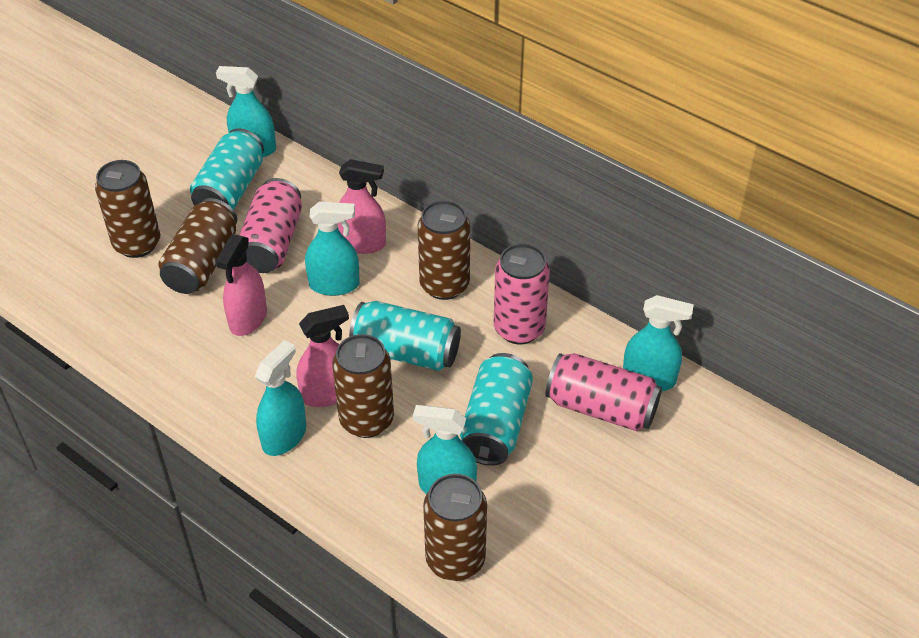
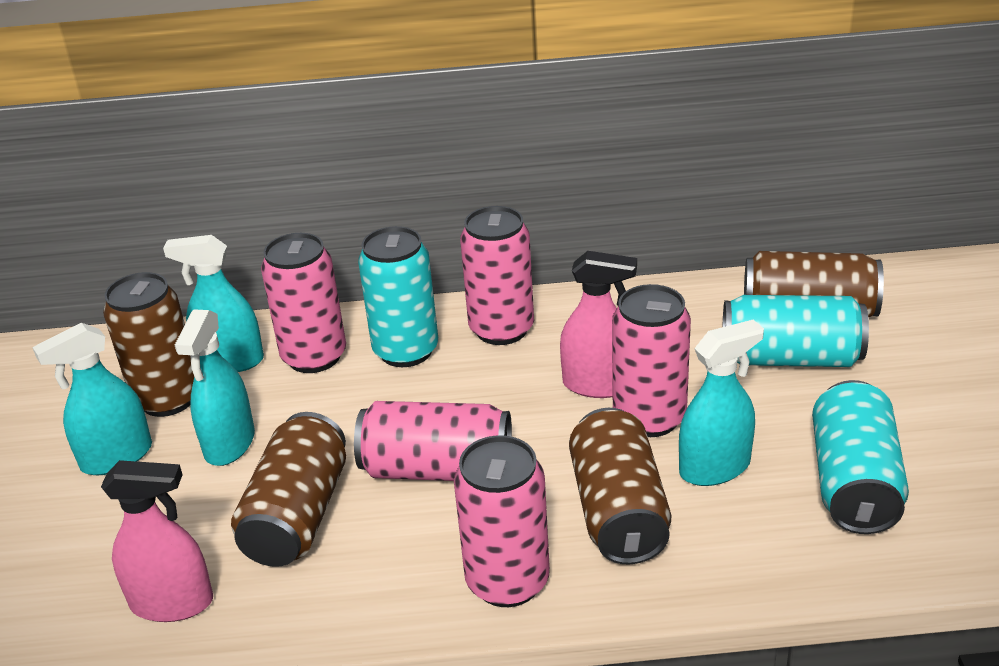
brown can: [95,160,160,258] [158,198,237,294] [332,334,394,438] [418,200,470,300] [423,474,487,581] = 5 -> [103,272,194,417] [231,412,346,567] [569,408,671,564] [744,251,884,317] = 4
pink can: [239,178,302,273] [494,244,550,344] [545,353,662,431] = 3 -> [261,233,346,373] [354,401,512,481] [454,435,550,607] [460,206,534,345] [612,284,691,437] = 5
pink spray bottle: [216,235,267,336] [296,305,349,407] [337,159,386,254] = 3 -> [101,460,213,622] [560,251,637,398] = 2
turquoise spray bottle: [216,66,276,157] [255,340,306,456] [305,201,360,296] [413,405,477,494] [623,295,694,391] = 5 -> [32,323,152,476] [163,235,264,372] [175,309,255,466] [679,320,764,486] = 4

